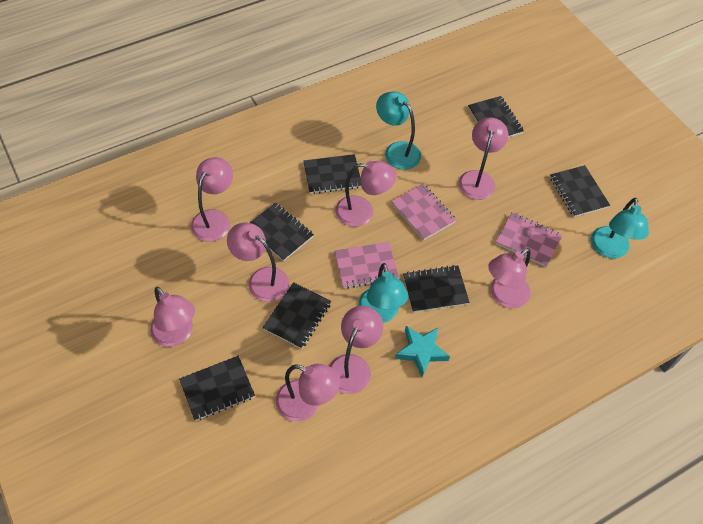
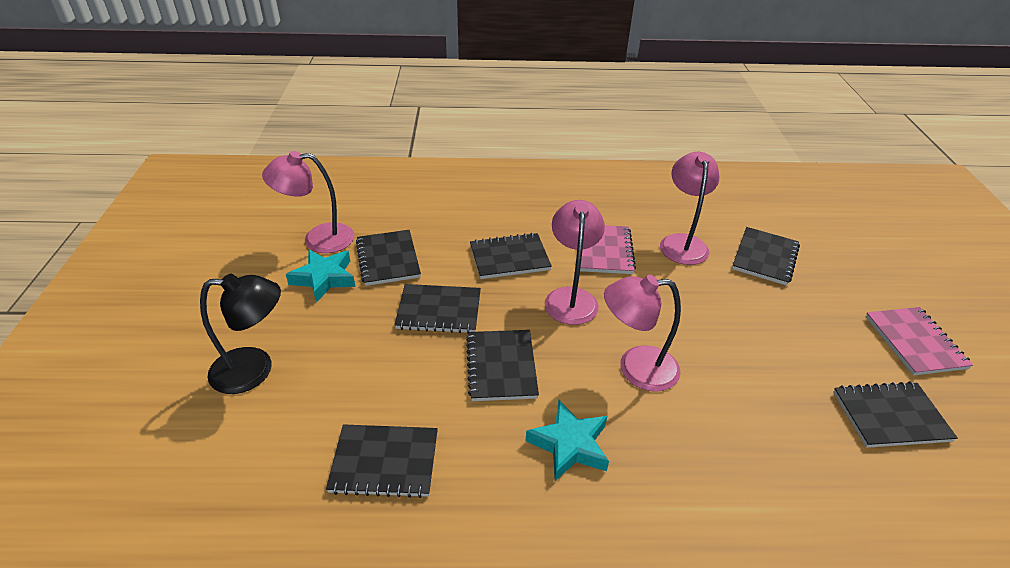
black lamp: none = 0 -> [200,274,281,394] = 1
pink lamp: [150,286,195,347] [191,157,233,242] [227,223,289,302] [275,364,341,421] [330,306,383,394] [335,161,397,227] [459,117,508,200] [488,248,531,308] = 8 -> [262,151,354,253] [545,200,605,325] [604,275,681,392] [660,152,719,265] = 4
pink notebook: [334,242,399,289] [391,184,456,241] [496,212,562,267] = 3 -> [580,225,636,274] [866,307,973,375] = 2
turquoise lamp: [358,263,408,323] [376,92,421,170] [591,198,649,259] = 3 -> none = 0
turquoise star: [395,326,450,377] = 1 -> [286,250,356,302] [526,400,609,481] = 2

